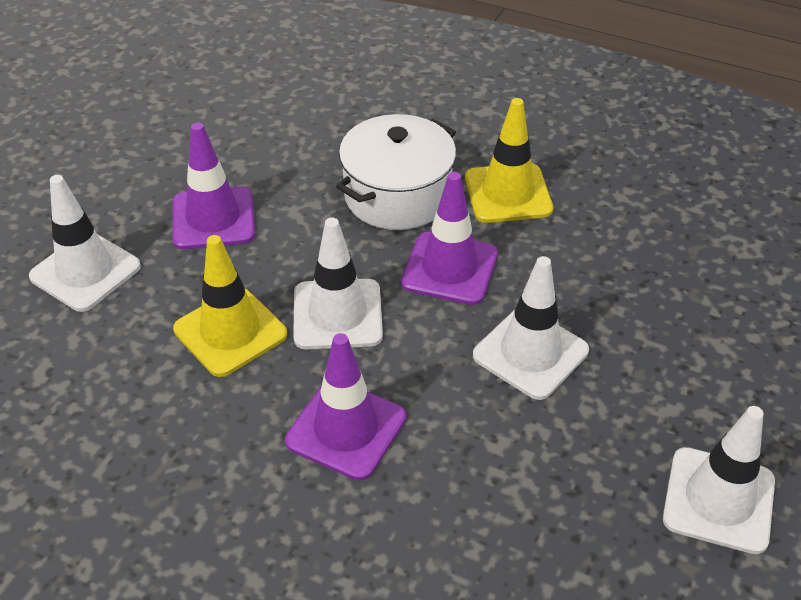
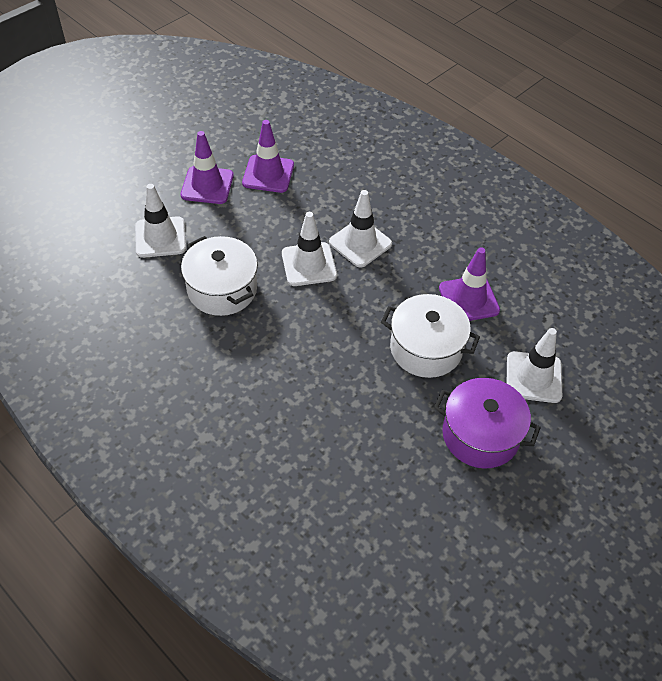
purple pot: none = 0 -> [434,378,541,469] = 1
white pot: [336,114,456,230] = 1 -> [181,236,258,316] [381,294,480,378] = 2
yellow traffic cone: [173,235,287,377] [465,98,553,223] = 2 -> none = 0

